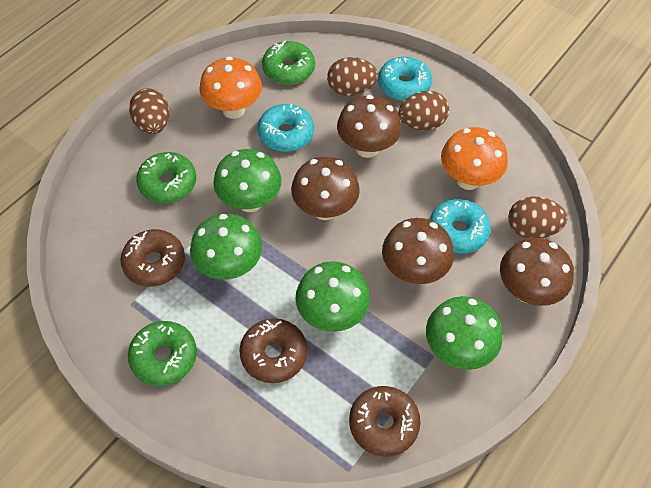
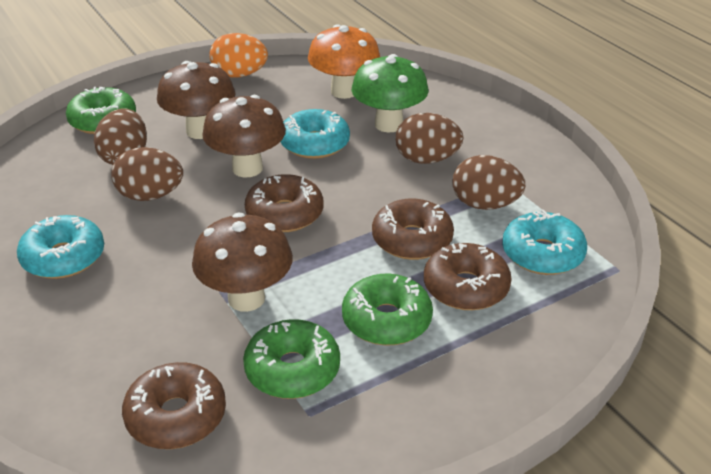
brown donut: [120,229,185,287] [239,318,307,383] [349,386,421,457] = 3 -> [122,362,226,449] [245,174,323,232] [372,199,454,260] [424,243,512,310] = 4
brown mushroom: [291,157,360,220] [337,95,402,158] [382,218,454,284] [500,238,574,306] = 4 -> [157,61,236,139] [192,212,293,312] [202,95,286,178] = 3
green mushroom: [190,214,262,280] [213,149,281,212] [295,261,370,332] [426,296,503,370] = 4 -> [352,54,429,132] = 1
orange egg: none = 0 -> [209,33,268,78] = 1
orange mushroom: [199,57,262,119] [441,127,508,190] = 2 -> [308,24,380,99] = 1

